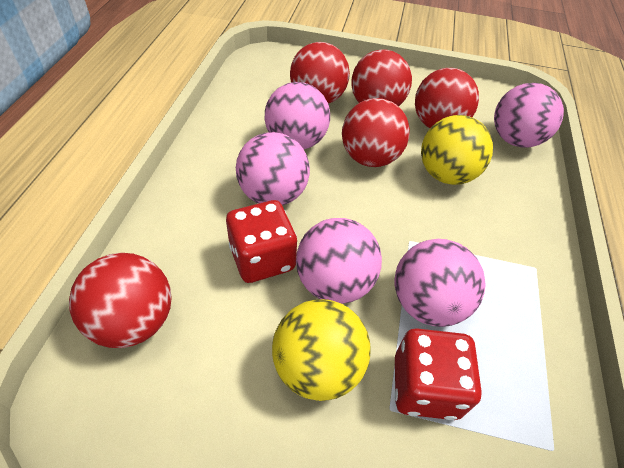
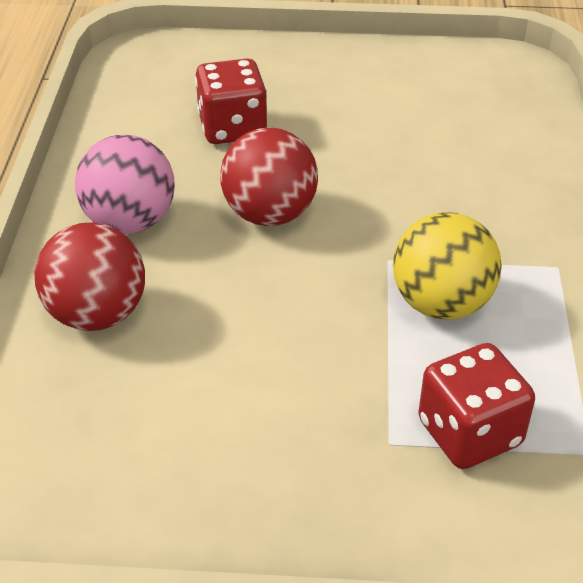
pink ball: [236,132,310,205] [265,82,330,149] [296,218,382,304] [395,239,486,327] [494,83,564,148] = 5 -> [75,135,175,234] = 1
red ball: [69,253,172,348] [290,42,350,104] [342,98,410,167] [351,49,412,106] [415,68,479,128] = 5 -> [34,222,145,331] [220,127,318,226] = 2
yellow ball: [272,299,371,401] [421,115,493,185] = 2 -> [393,212,502,320] = 1

